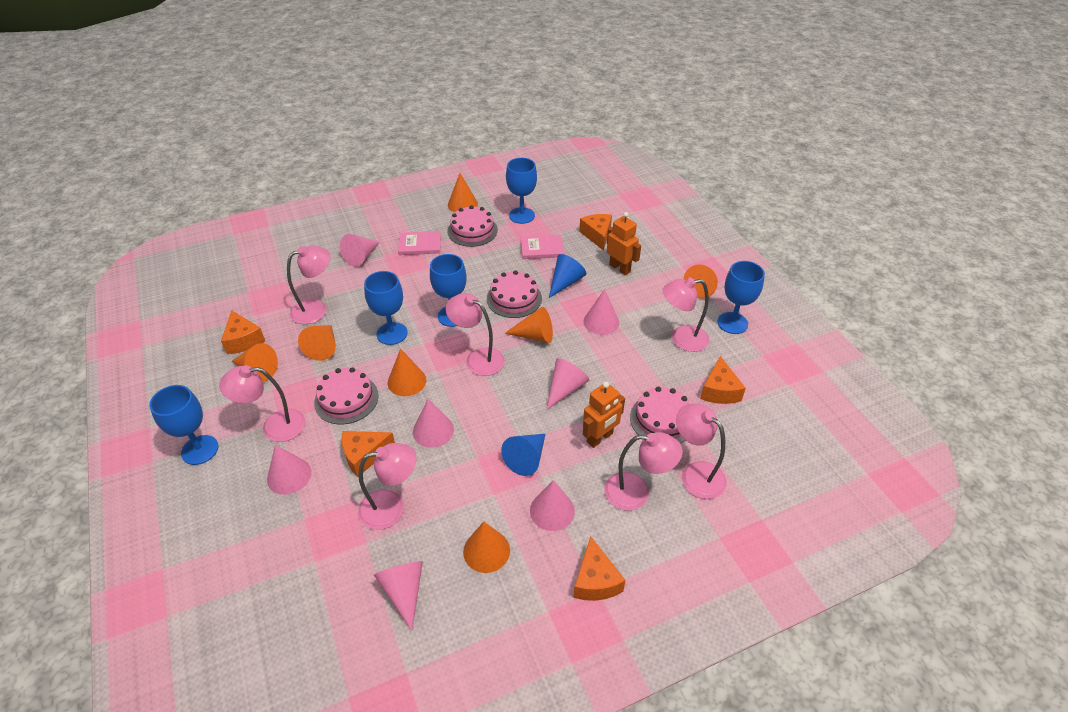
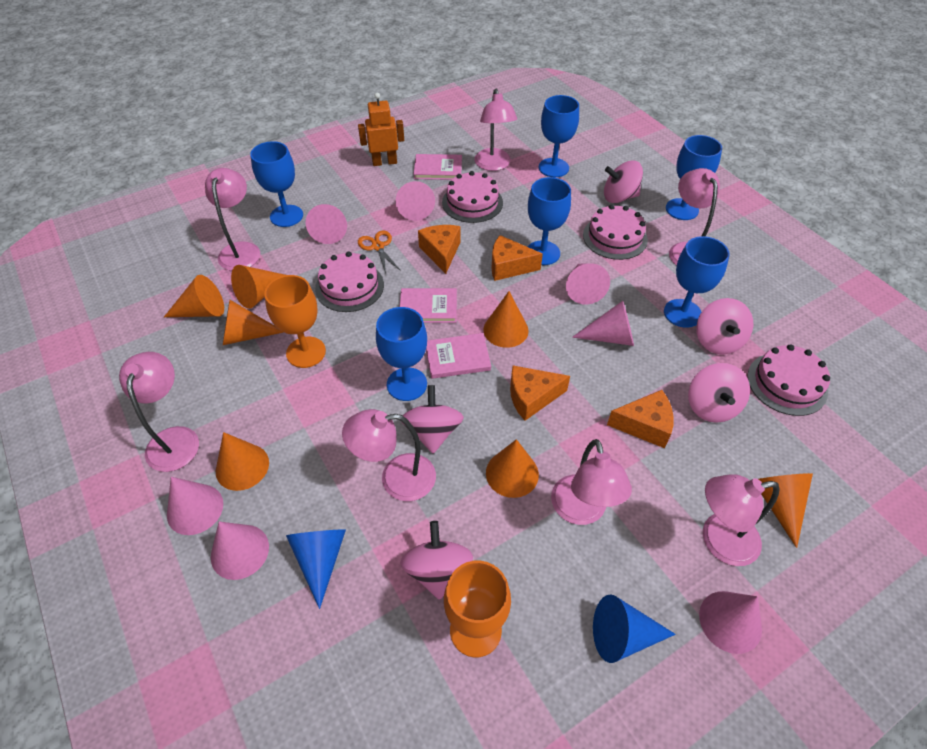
blue goblet: [149,385,218,465] [364,271,408,345] [430,254,466,327] [506,158,537,224] [717,261,765,334] = 5 -> [250,141,303,227] [376,307,427,401] [528,177,571,265] [539,95,579,177] [664,236,730,328] [666,135,722,220] = 6
orange cheese: [221,310,265,354] [341,431,395,477] [573,536,626,601] [579,214,612,250] [700,356,746,404] = 5 -> [418,225,460,274] [492,235,543,281] [510,366,570,421] [607,390,674,448] = 4
orange goblet: none = 0 -> [264,275,326,368] [444,561,511,657] = 2
orange robot: [583,382,625,448] [607,212,641,275] = 2 -> [358,93,404,166] = 1
orange scissors: none = 0 -> [358,231,401,274] = 1
pink book: [398,231,441,255] [521,235,564,259] = 2 -> [400,288,457,323] [414,154,462,180] [426,333,491,379] = 3
pink spinning top: none = 0 -> [400,521,473,600] [402,385,464,454] [604,161,643,203] [688,363,750,423] [696,298,753,355] = 5

